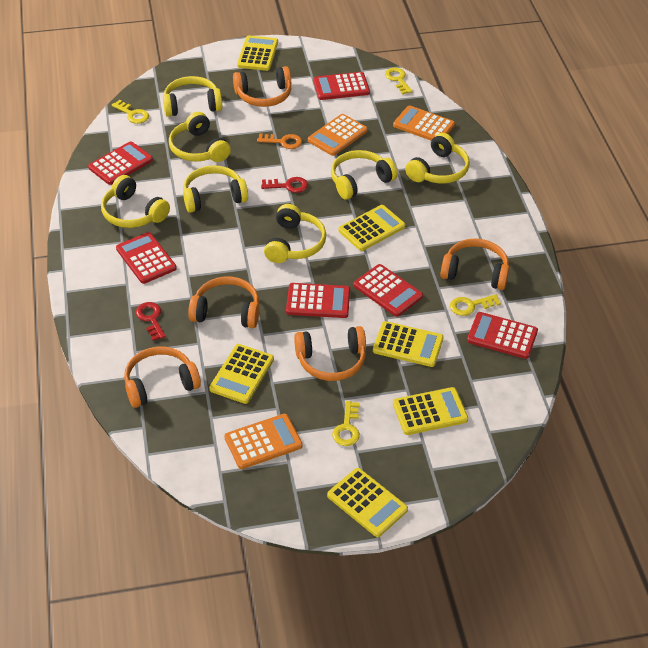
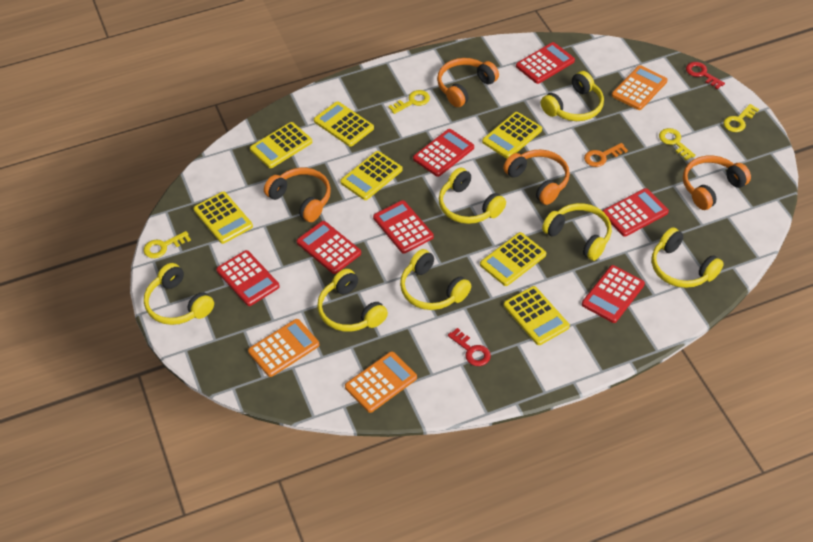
orange headphones: [124,347,201,408] [188,276,259,328] [233,66,291,107] [294,326,366,381] [441,239,509,290] = 5 -> [264,168,331,222] [437,58,499,107] [503,150,570,205] [683,156,751,210] = 4
red calculator: [88,141,153,185] [116,232,177,284] [286,283,350,318] [313,72,370,100] [353,264,423,317] [467,312,538,359] = 6 -> [216,250,280,306] [297,221,361,274] [373,200,434,254] [413,129,474,177] [516,42,575,84] [582,265,645,323] [603,188,669,237] = 7
yellow calculator: [209,344,274,404] [237,35,278,71] [327,468,408,537] [339,205,406,251] [373,321,444,367] [393,387,468,435] = 6 -> [193,191,253,244] [250,122,312,168] [314,101,374,147] [340,151,403,200] [480,232,546,286] [482,112,542,159] [504,286,570,345] = 7

